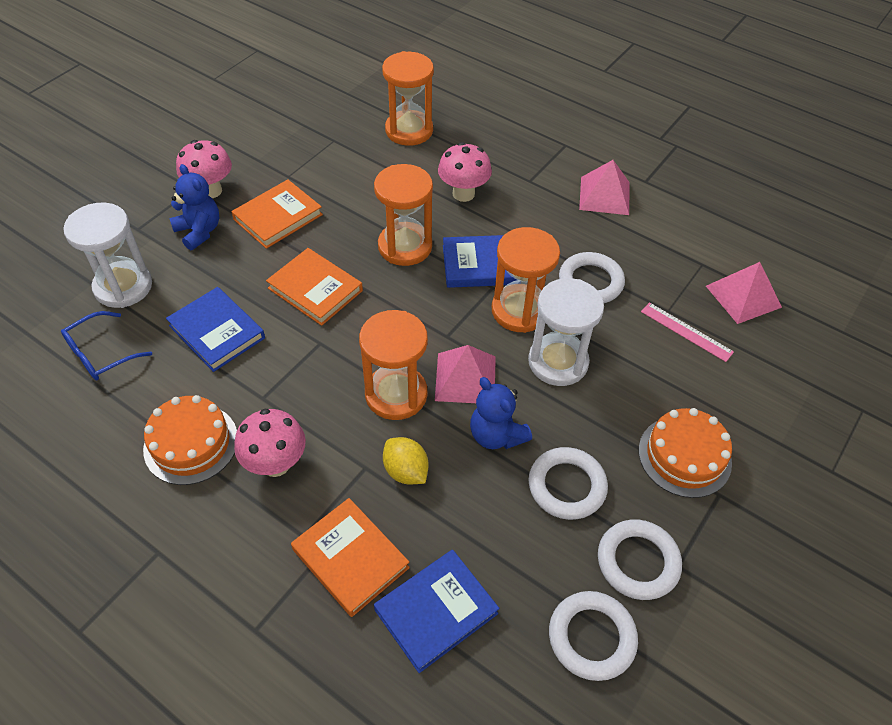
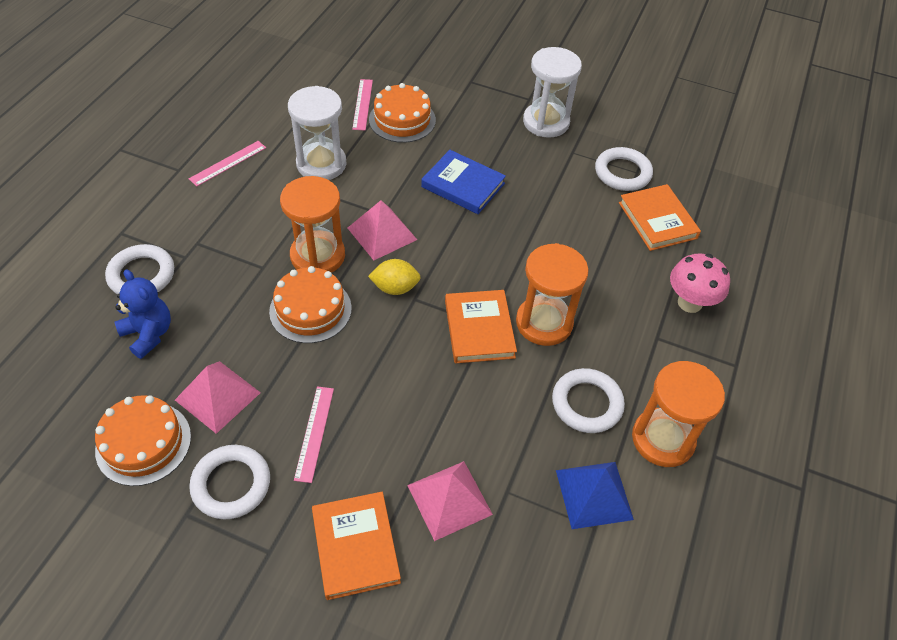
blue book: [166,287,265,372] [374,550,499,673] [443,235,516,288] = 3 -> [421,150,506,214] = 1
blue glasses: [61,311,152,380] = 1 -> none = 0
blue pyramid: none = 0 -> [556,462,634,529] = 1
blue teddy bear: [169,164,219,250] [470,377,532,449] = 2 -> [115,269,171,359] = 1
orange cake: [143,395,237,485] [639,408,732,498] = 2 -> [95,395,191,486] [269,266,352,343] [369,83,436,143] = 3
orange hourglass: [359,310,428,420] [374,164,433,266] [382,51,434,146] [492,227,560,333] = 4 -> [280,176,345,273] [516,243,589,346] [632,361,725,467] = 3
pink mushroom: [176,140,232,198] [234,409,306,477] [438,142,492,202] = 3 -> [670,253,730,313] = 1
pink ruler: [641,302,734,362] = 1 -> [189,141,266,186] [294,386,334,483] [352,79,373,130] = 3

